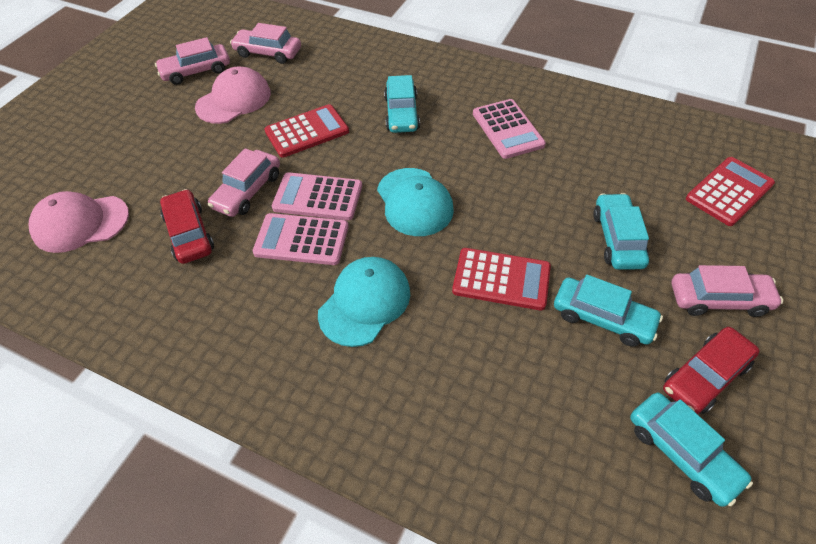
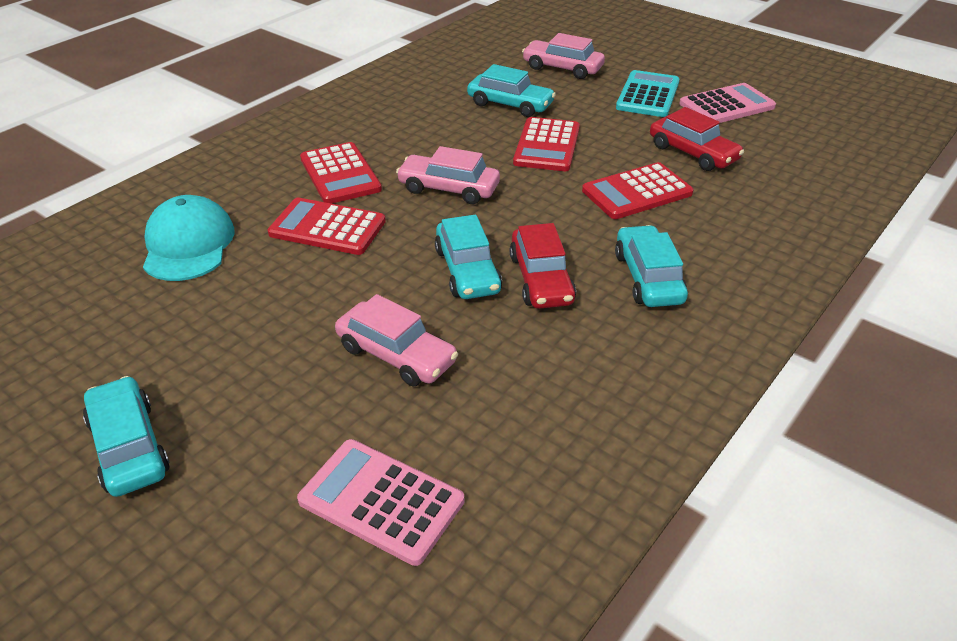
pink calculator: [253,213,349,265] [272,172,362,220] [473,99,546,159] = 3 -> [297,439,464,566] [679,83,776,123] = 2
pink cap: [29,191,129,253] [195,66,271,124] = 2 -> none = 0
pink car: [155,37,230,85] [208,148,280,217] [230,23,301,64] [672,265,783,317] = 4 -> [335,294,458,386] [396,146,500,204] [522,33,605,79] = 3
red calculator: [264,104,349,158] [452,248,551,310] [686,157,775,226] = 3 -> [268,198,386,255] [300,142,382,204] [513,117,580,171] [582,162,694,219] = 4
turquoise calculator: none = 0 -> [616,70,680,117] = 1
turquoise cap: [318,257,410,347] [377,168,454,236] = 2 -> [143,195,235,281] = 1

